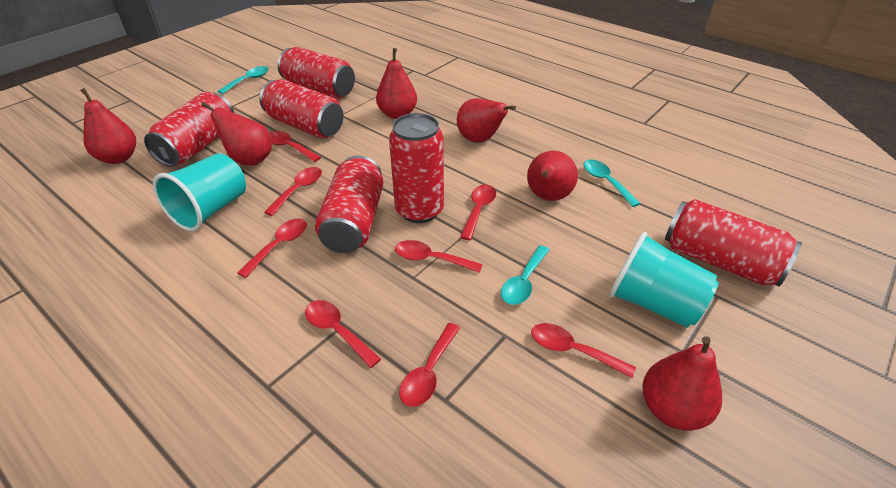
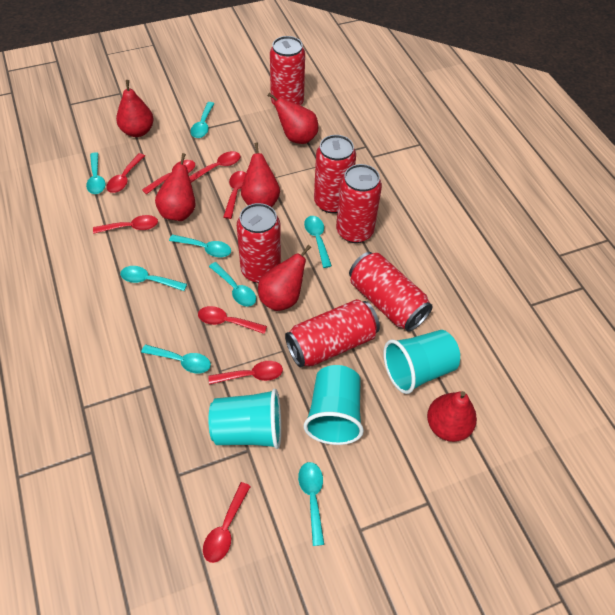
turquoise cup: [153,153,246,231] [609,232,719,328] = 2 -> [208,389,281,449] [304,365,364,445] [383,330,460,394] = 3
turquoise spoon: [218,66,269,94] [501,245,549,305] [584,160,641,207] = 3 -> [86,152,106,194] [120,266,187,291] [141,344,211,373] [169,235,231,257] [191,102,215,138] [209,262,256,307] [298,462,324,546] [304,216,332,268] = 8

